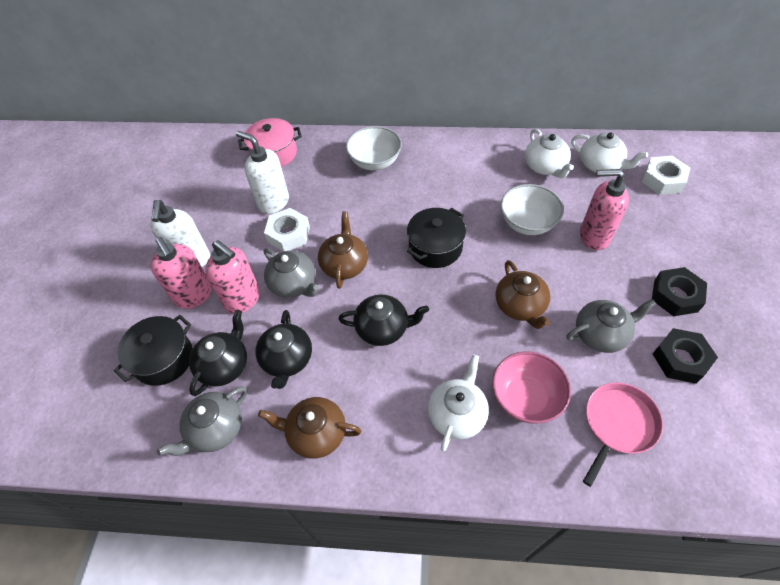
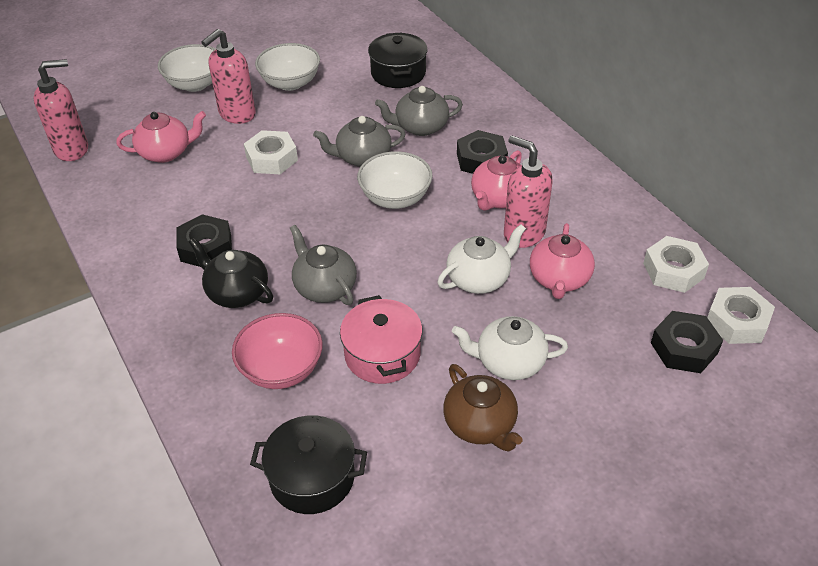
black nut: [652,267,707,316] [653,328,718,384] = 2 -> [177,214,232,267] [457,130,508,174] [651,311,723,373] = 3
black teapot: [189,309,247,396] [255,310,312,389] [338,294,429,346] = 3 -> [189,238,273,308] = 1
brown teapot: [258,397,361,459] [318,211,368,289] [495,260,551,329] = 3 -> [443,364,523,452] = 1
pink pan: [583,383,663,487] = 1 -> none = 0
pink teapot: none = 0 -> [116,111,206,163] [471,150,522,211] [530,223,595,299] = 3
white bowl: [346,126,402,170] [501,184,564,235] = 2 -> [158,44,216,92] [255,43,320,91] [357,151,432,209] = 3
white nut: [264,208,310,252] [642,156,690,195] = 2 -> [244,130,298,174] [643,236,709,293] [707,287,775,344] = 3
white soap dispenser: [150,200,210,267] [236,131,289,214] = 2 -> none = 0
white teapot: [428,354,489,452] [525,129,574,178] [571,132,648,173] = 3 -> [437,224,526,294] [452,316,568,380] = 2

